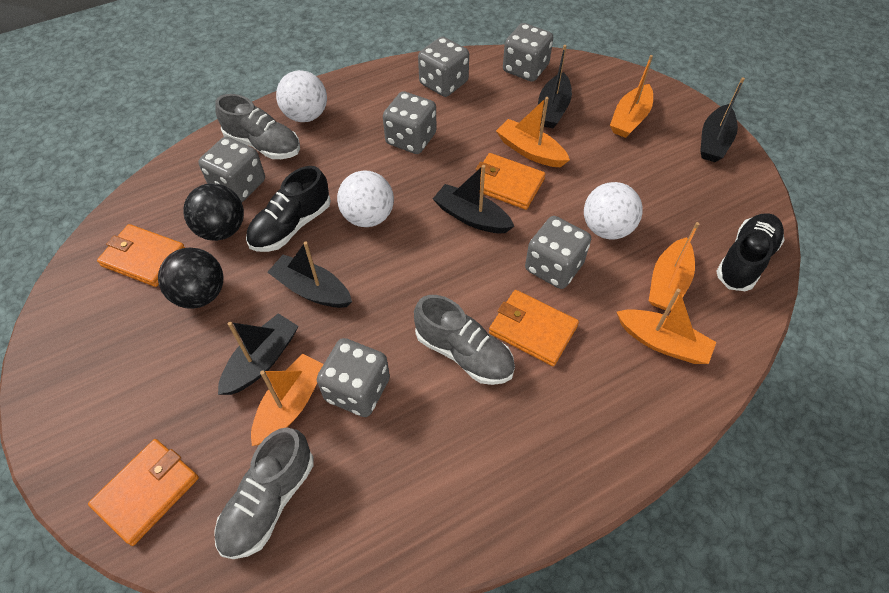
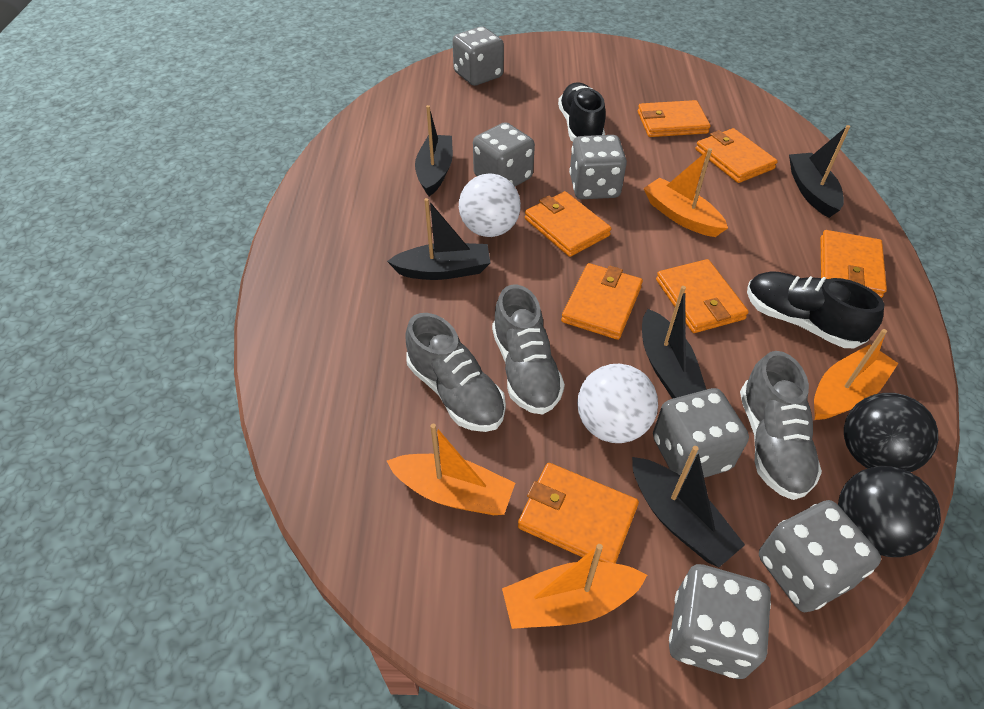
orange boat: [251,354,324,446] [496,97,570,167] [610,55,653,138] [617,289,716,364] [649,222,699,311] = 5 -> [387,424,515,515] [502,544,647,629] [644,148,728,237] [814,329,899,420] = 4
orange wallet: [88,439,199,546] [97,224,185,287] [476,153,545,210] [489,290,579,366] = 4 -> [518,463,639,564] [525,191,611,257] [561,263,643,340] [638,100,710,137] [656,259,749,333] [696,128,778,183] [820,230,887,298] = 7
white ball: [276,70,327,122] [337,171,394,227] [584,182,643,239] = 3 -> [459,173,521,237] [577,364,658,443] = 2

